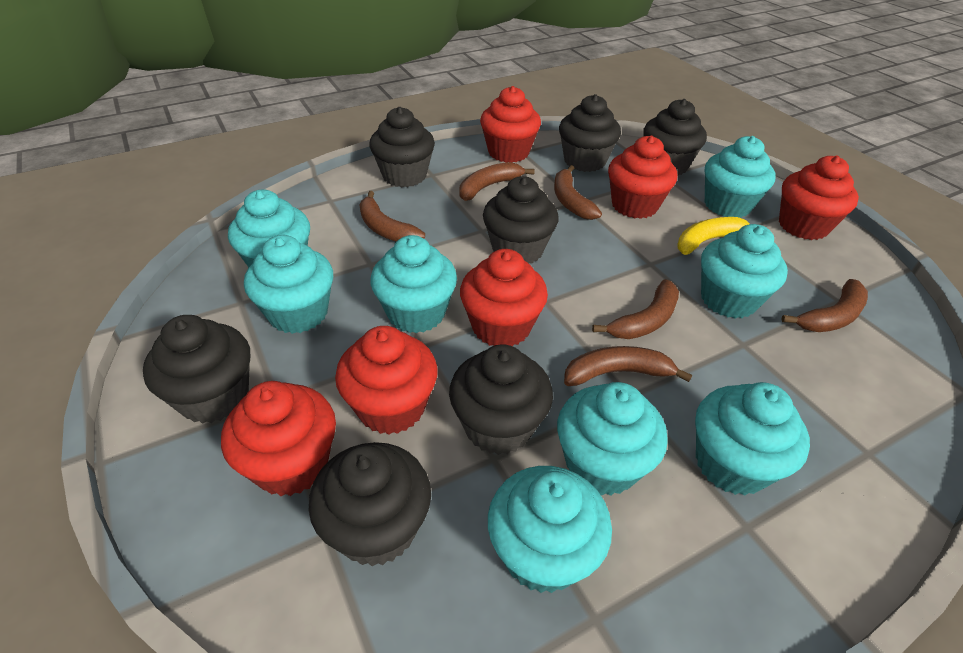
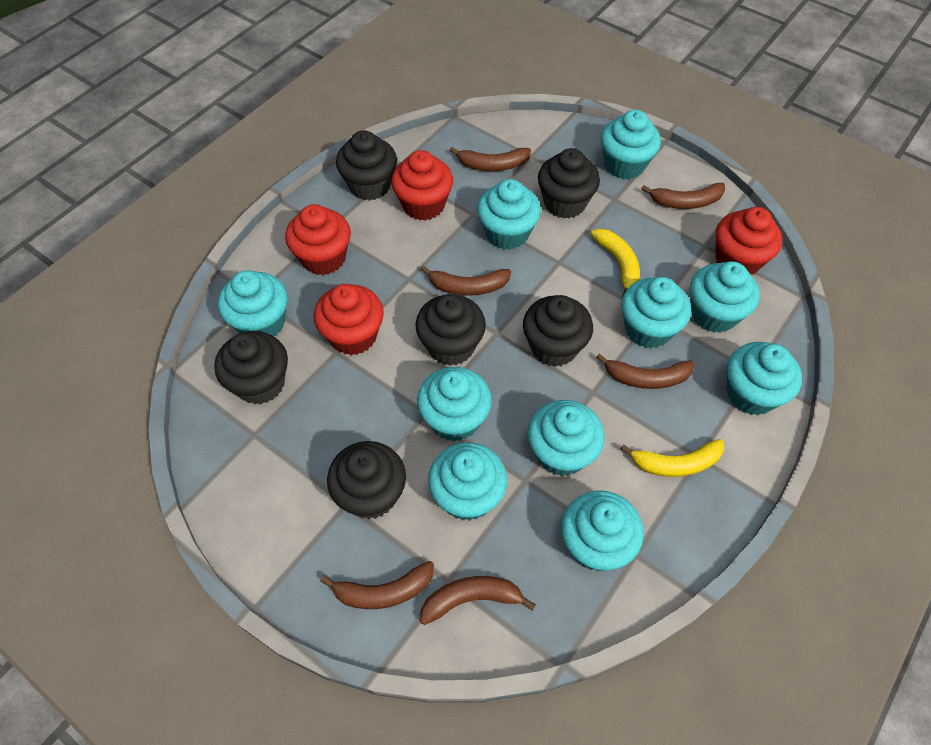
black cupcake: [143,315,250,424] [309,442,431,567] [369,107,435,187] [449,345,553,455] [483,176,559,264] [559,94,621,172] [643,99,707,176] = 7 -> [214,331,288,405] [327,441,406,519] [336,130,397,201] [415,294,486,366] [523,295,593,367] [538,148,600,218] = 6
red cupcake: [221,381,336,496] [335,326,438,435] [460,249,548,346] [480,86,541,163] [608,136,677,219] [779,155,859,240] = 6 -> [285,204,351,275] [314,284,384,355] [391,150,453,221] [716,207,782,275] = 4
turquoise cupcake: [228,189,310,267] [244,235,333,334] [370,235,457,333] [488,466,612,593] [557,382,668,496] [695,382,810,495] [701,224,788,319] [705,136,776,218] = 8 -> [218,270,288,336] [417,367,492,442] [428,442,507,521] [477,179,541,250] [528,400,605,476] [561,490,644,571] [601,110,661,179] [621,277,691,349] [690,261,760,333] [727,342,802,415] = 10
yellow banana: [677,217,750,255] = 1 -> [591,228,640,297] [620,439,724,477] = 2

